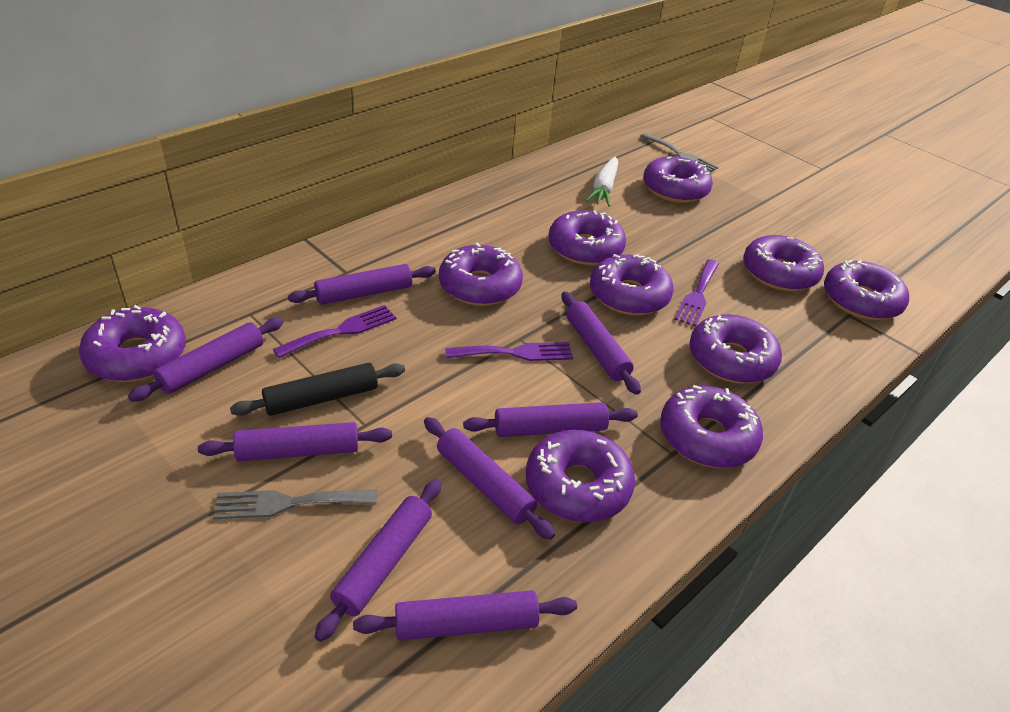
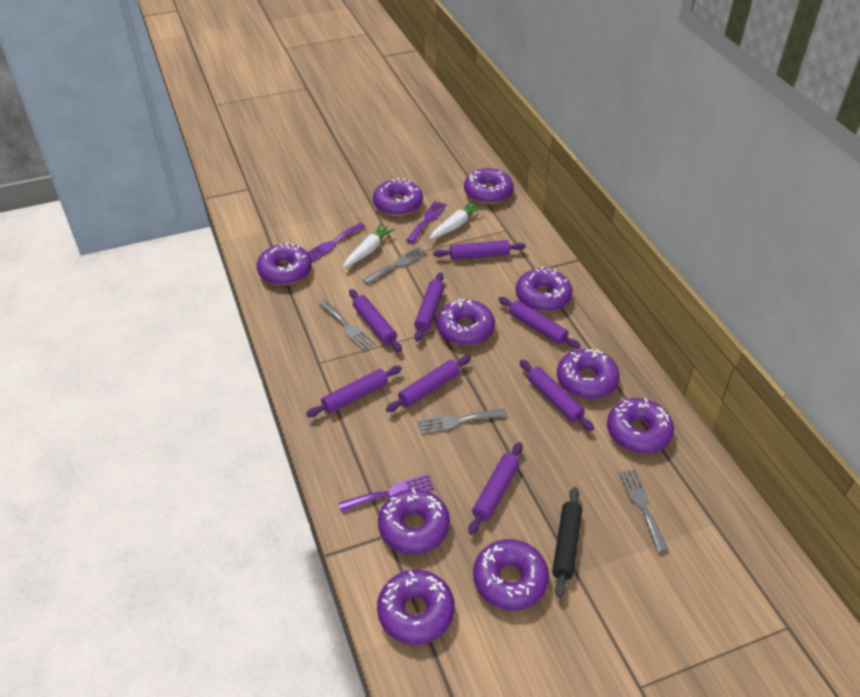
grey fork: [213,490,377,519] [640,133,719,173] = 2 -> [319,300,376,350] [363,247,427,285] [418,409,507,434] [618,469,668,553] = 4
white carrot: [585,156,618,207] = 1 -> [343,223,396,268] [429,200,484,239] = 2

